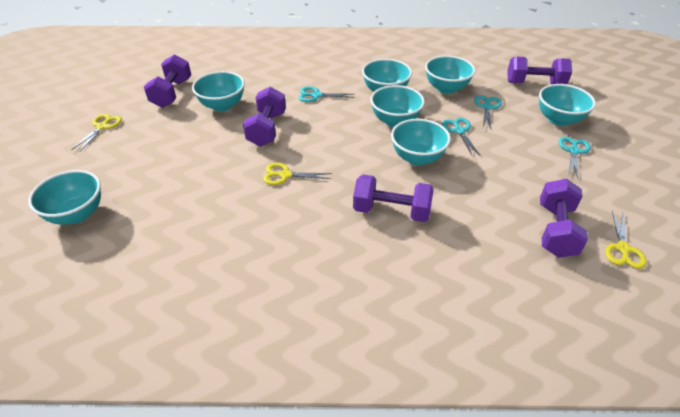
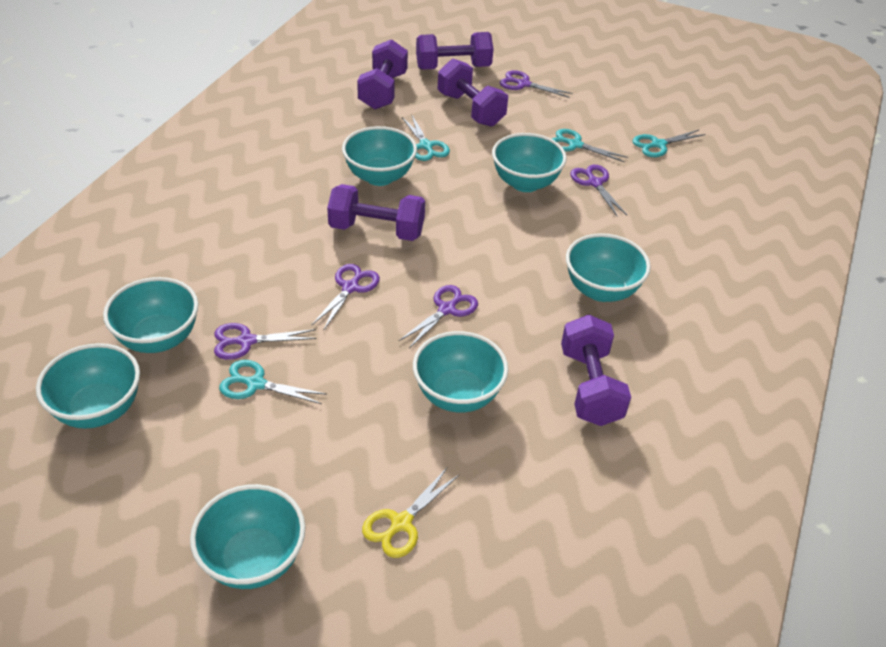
purple scissors: none = 0 -> [214,323,317,360] [312,264,380,331] [399,285,478,348] [500,70,573,98] [570,165,627,216] = 5
yellow scissors: [71,114,122,152] [263,163,332,185] [605,211,647,269] = 3 -> [362,468,459,558] = 1

